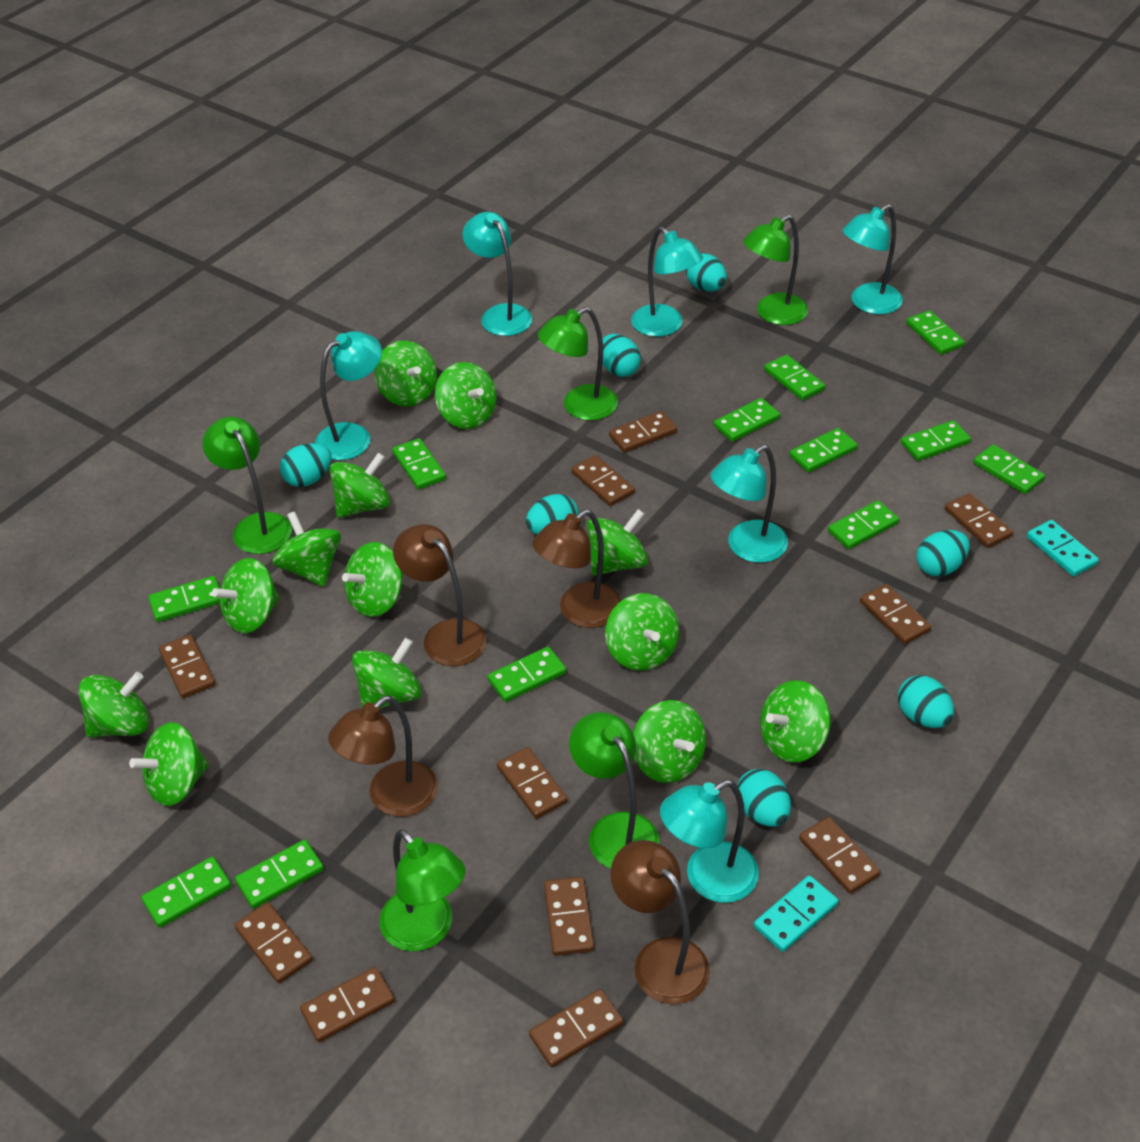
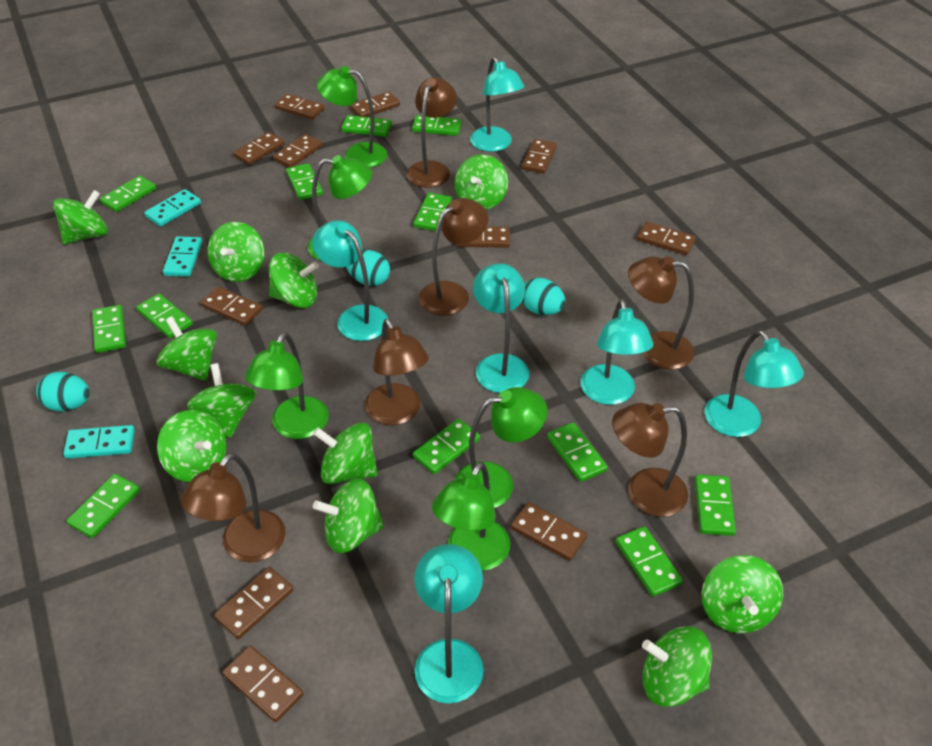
brown lamp: [328,696,438,817] [393,524,487,666] [533,509,621,628] [610,840,710,1004] = 4 -> [181,453,285,562] [365,319,429,425] [406,77,457,188] [419,198,488,316] [612,403,688,517] [628,256,694,369] = 6
green spinning top: [79,672,149,738] [129,722,209,806] [212,558,280,633] [273,511,341,587] [330,453,390,518] [342,542,403,617] [352,638,422,708] [374,341,437,407] [435,362,497,429] [587,509,648,576] [605,593,679,671] [633,700,706,783] [760,680,830,763] = 13 -> [53,190,108,244] [157,316,217,381] [157,410,227,482] [187,363,256,438] [207,222,264,282] [269,253,319,308] [313,422,378,484] [313,479,384,553] [455,154,508,210] [642,626,712,707] [702,555,783,634] = 11
turquoise domino: [754,875,838,952] [1027,520,1099,577] = 2 -> [63,425,135,459] [144,189,201,227] [163,236,202,276] = 3
turquoise egg: [280,443,332,487] [526,494,579,535] [603,334,641,377] [686,253,727,291] [737,769,791,827] [898,675,954,728] [916,530,970,576] = 7 -> [36,372,90,412] [346,250,390,286] [522,278,566,315] = 3

